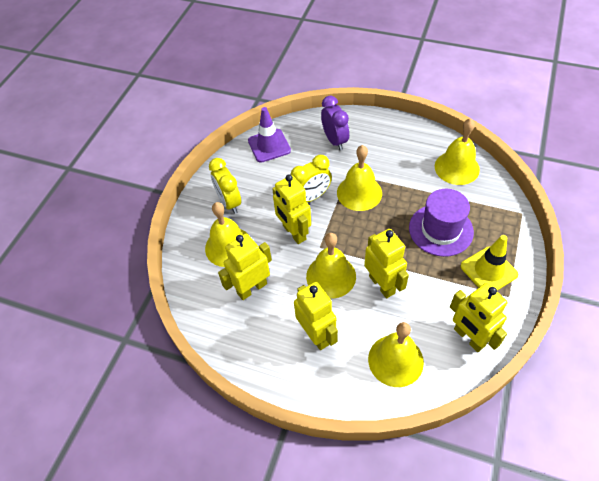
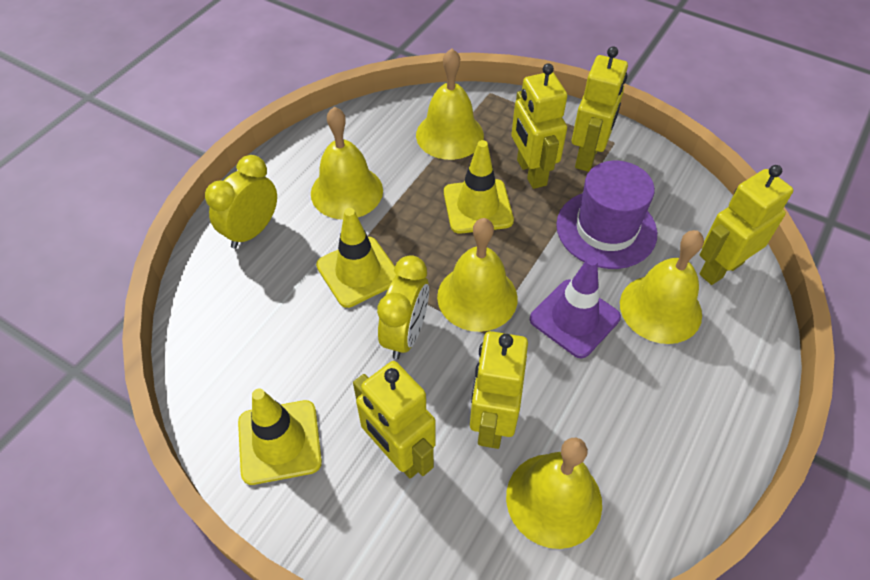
purple clock: [321,96,349,150] = 1 -> none = 0
yellow traffic cone: [461,235,518,290] = 1 -> [238,388,322,485] [316,208,396,308] [444,140,514,234] = 3

